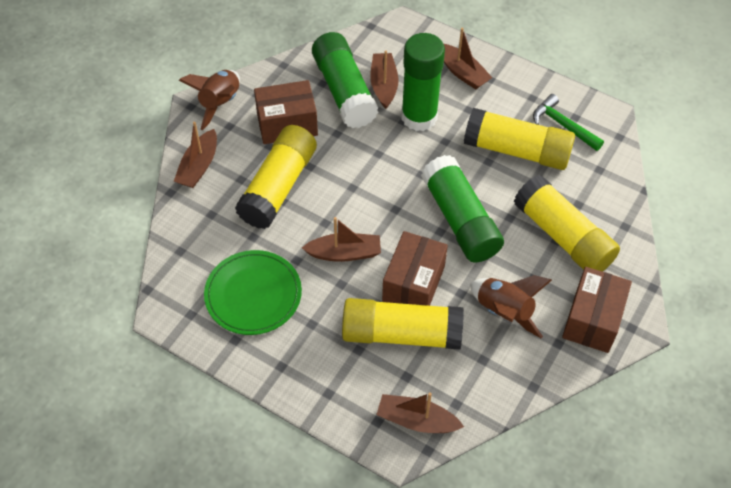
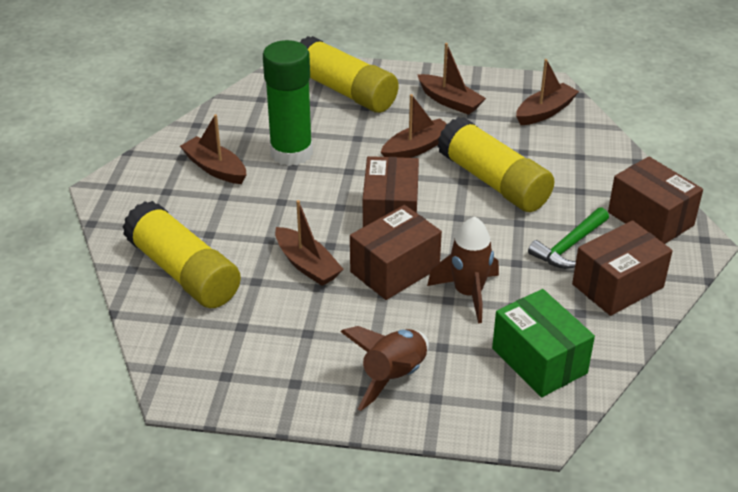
brown box: [254,80,318,144] [382,231,448,306] [562,267,632,353] = 3 -> [350,205,442,300] [363,156,419,227] [572,220,673,316] [608,157,703,244] = 4
green box: none = 0 -> [492,289,595,397] = 1
green glue stick: [312,32,378,128] [401,33,445,131] [421,155,504,262] = 3 -> [263,40,313,166] = 1
green plate: [204,250,302,335] = 1 -> none = 0
yellow glue stick: [235,125,317,229] [342,298,464,350] [464,108,575,170] [514,175,620,272] = 4 -> [123,201,241,308] [300,36,399,113] [437,117,554,212] = 3

